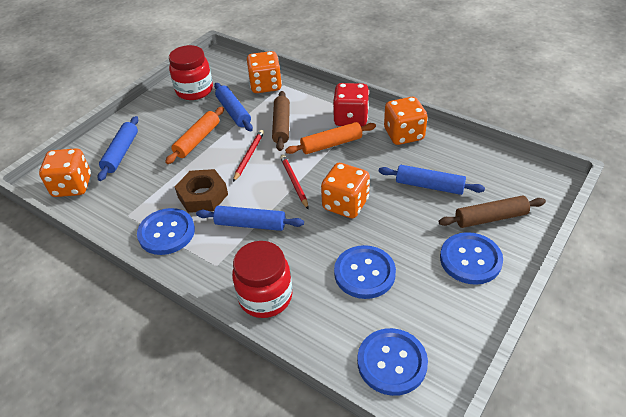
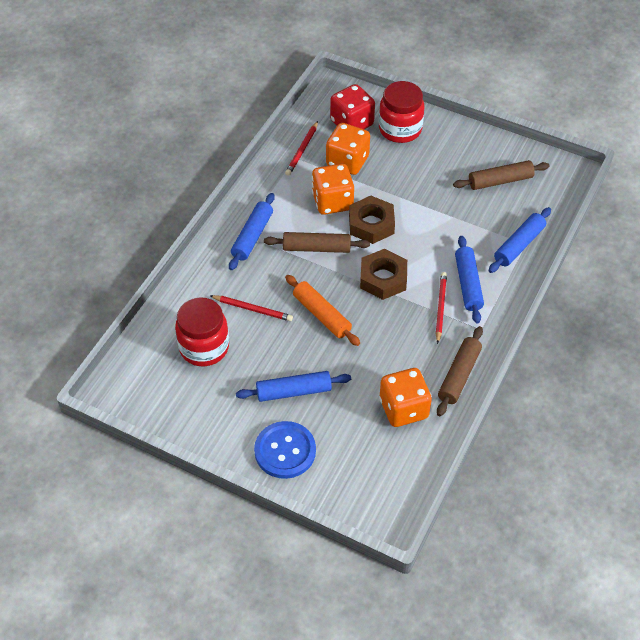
blue button: [137,208,195,255] [334,245,396,299] [357,328,428,396] [440,232,503,285] = 4 -> [254,421,316,479] = 1
brown nut: [175,169,228,213] = 1 -> [349,195,395,244] [360,249,407,300] = 2
brown rolling pin: [272,91,290,151] [439,195,546,228] = 2 -> [264,232,370,253] [437,326,483,416] [453,160,550,190] = 3
orange dice: [39,148,91,197] [246,51,282,93] [321,163,370,218] [384,97,427,145] = 4 -> [312,164,354,215] [326,123,370,175] [379,368,432,427] = 3
orange rolling pin: [165,107,224,164] [285,122,376,154] = 2 -> [285,275,360,346] = 1
red pencil: [233,130,264,182] [280,155,309,210] = 2 -> [210,295,293,321] [285,121,318,176] [435,272,447,344] = 3

